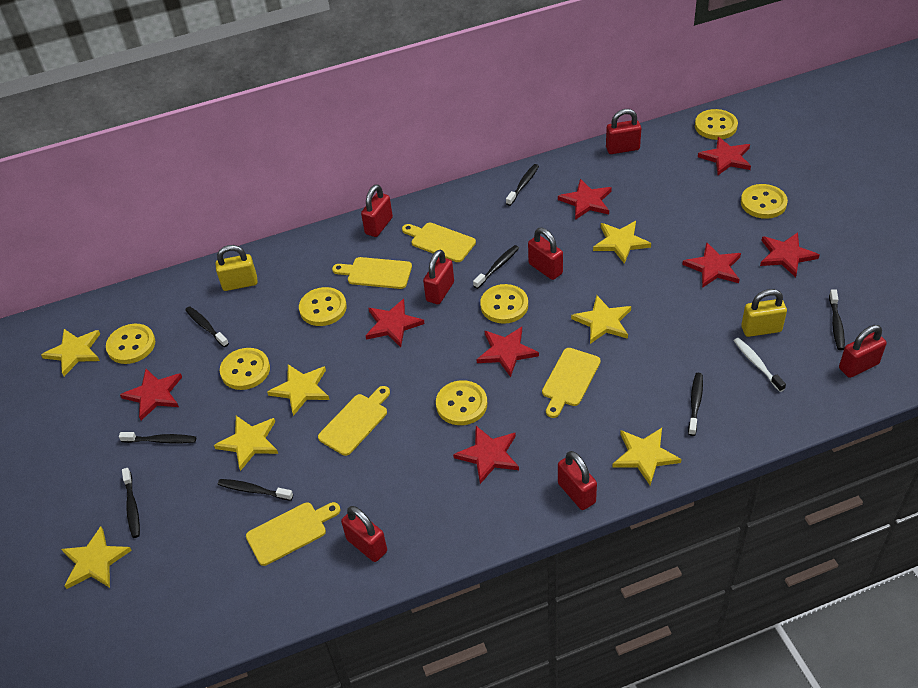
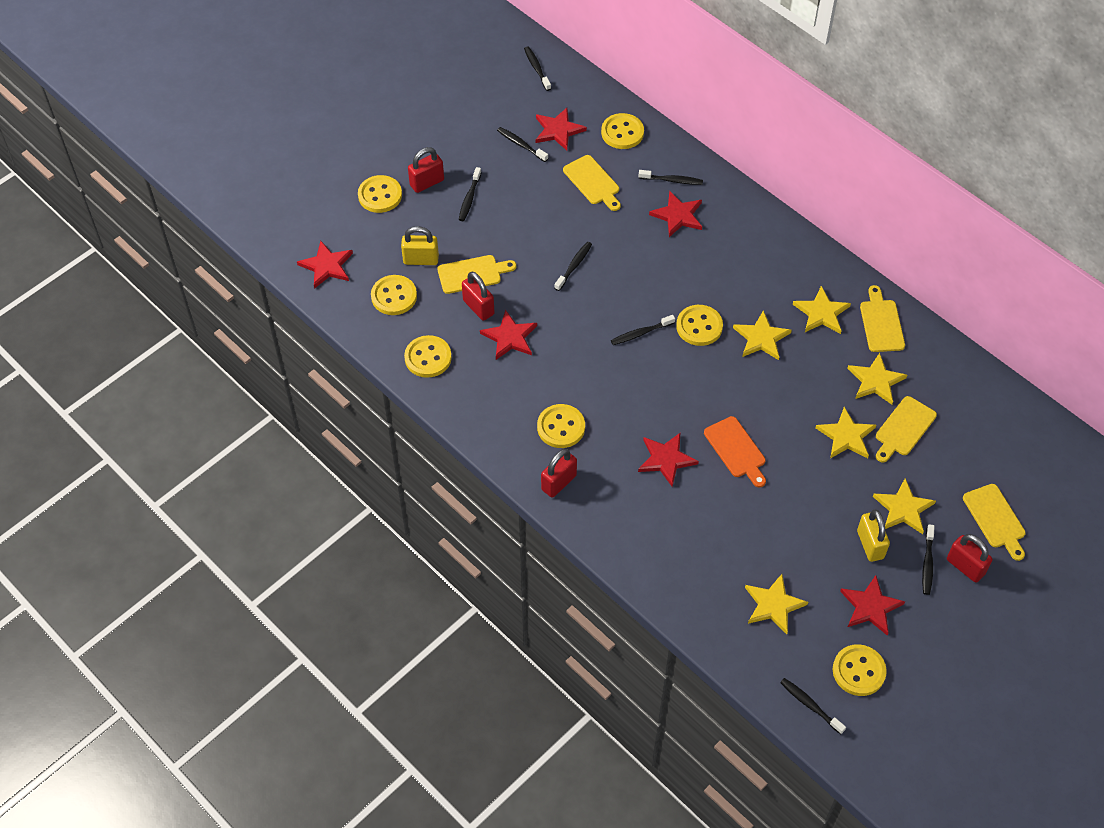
orange cutting board: none = 0 -> [704,416,766,487] = 1
red padlock: [341,506,387,562] [361,185,393,237] [423,250,454,304] [528,228,563,280] [558,451,597,510] [606,109,641,154] [839,325,887,378] = 7 -> [408,147,444,193] [462,272,494,321] [541,449,577,498] [947,534,993,583] = 4
red star: [120,369,182,420] [365,299,425,347] [453,426,519,484] [476,327,539,377] [558,179,612,220] [682,242,741,288] [698,137,751,175] [760,232,819,277] = 8 -> [297,241,353,289] [480,310,537,360] [536,108,587,150] [638,432,699,487] [649,191,702,237] [840,575,905,636] = 6
white toothbrush: [734,338,786,392] = 1 -> none = 0
yellow star: [41,329,100,376] [61,526,132,589] [214,416,278,471] [267,364,329,416] [571,295,631,344] [593,221,651,264] [612,428,681,485] = 7 -> [733,310,792,360] [745,574,808,634] [793,286,851,334] [816,407,876,459] [847,353,907,405] [873,478,936,534] = 6

